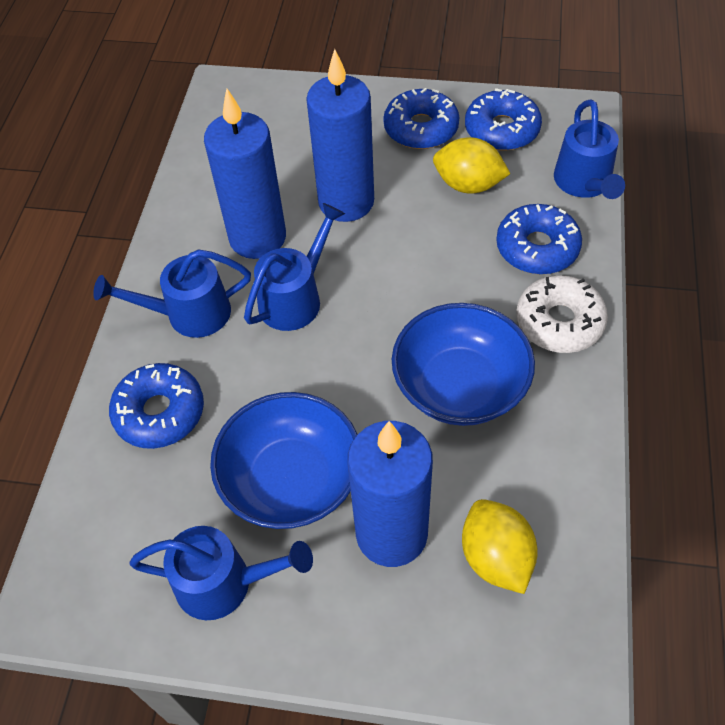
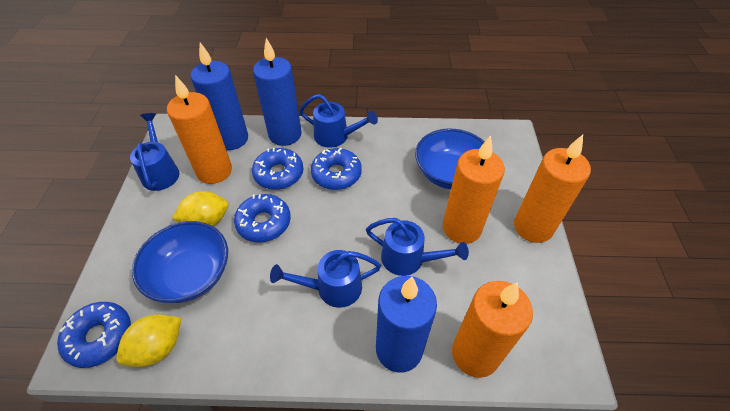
orange candle: none = 0 -> [167,75,232,184] [443,135,505,244] [452,281,533,378] [514,135,591,243] = 4
white donut: [516,275,608,353] = 1 -> none = 0

